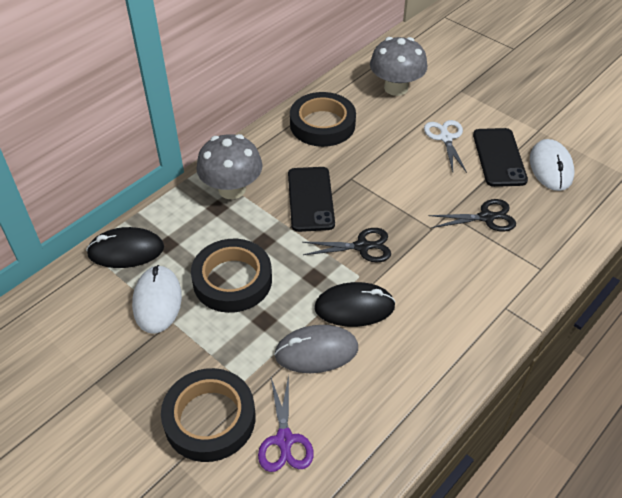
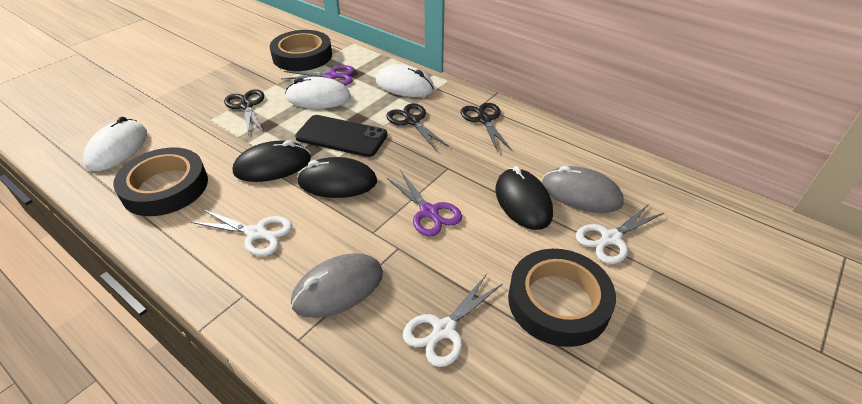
black mouse: [86,227,164,268] [314,282,396,327] = 2 -> [233,140,311,182] [297,157,377,198] [495,166,553,230] = 3
black phone: [288,167,335,232] [473,128,528,187] = 2 -> [295,115,387,157] = 1
black scissors: [302,228,391,262] [428,199,516,232] = 2 -> [224,89,264,135] [386,103,449,150] [461,103,512,152] = 3
grey mouse: [274,325,358,373] = 1 -> [291,253,383,318] [542,166,624,213] = 2
grey mushroom: [196,134,263,199] [370,37,427,96] = 2 -> none = 0
purple scissors: [258,375,314,472] = 1 -> [282,65,355,86] [387,172,462,237] = 2
white mouse: [132,265,182,334] [530,139,574,191] = 2 -> [83,117,147,171] [285,77,351,109] [376,64,434,97] = 3
white scissors: [424,120,467,173] = 1 -> [191,209,292,256] [403,274,502,367] [576,204,665,264] = 3

